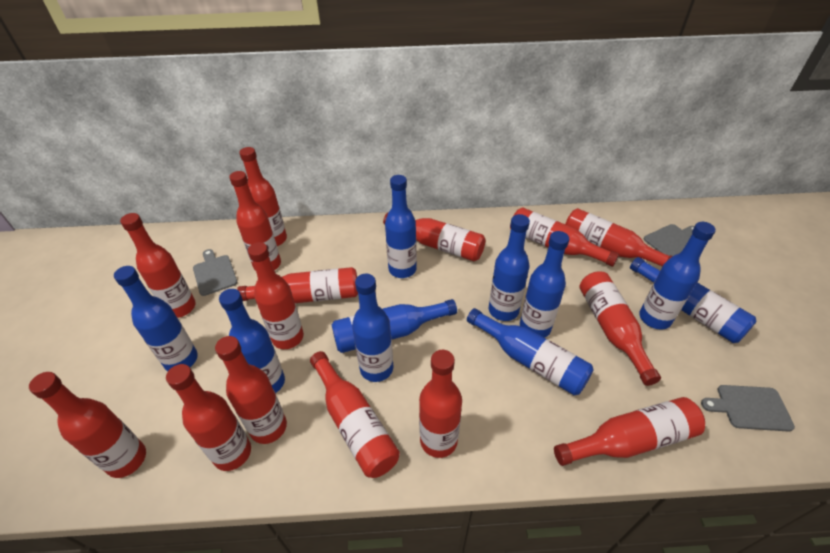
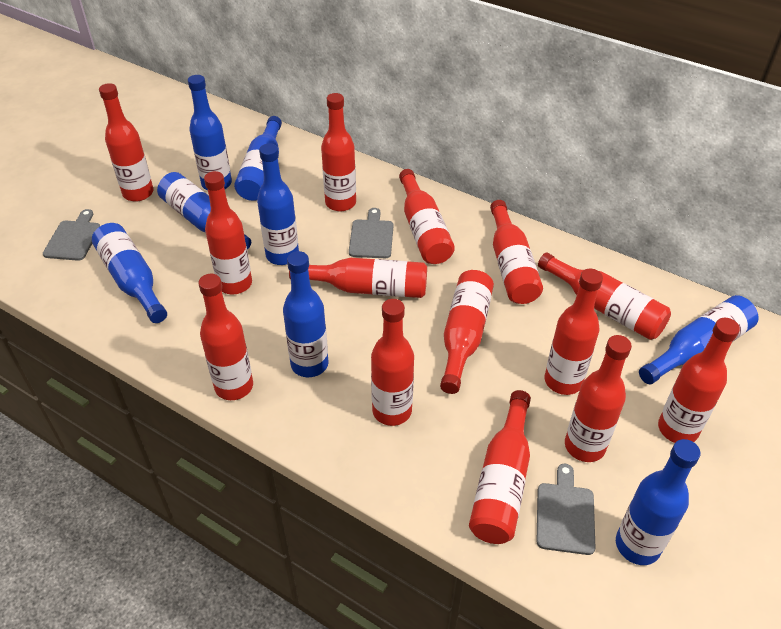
blue bottle: [114,266,198,371] [219,289,285,393] [332,299,457,353] [352,274,393,382] [385,175,417,278] [467,308,594,395] [489,214,530,321] [520,231,569,338] [630,257,757,343] [639,222,716,330] = 10 -> [92,223,167,323] [157,172,251,250] [188,75,232,191] [234,116,282,201] [257,143,299,265] [283,251,328,377] [616,439,701,565] [639,295,759,384] = 8
red bottle: [29,372,146,478] [120,213,196,318] [166,364,251,471] [215,336,287,444] [229,171,281,271] [237,267,358,303] [239,147,287,246] [248,242,304,349] [310,351,400,478] [383,212,485,261] [419,350,462,458] [510,207,619,267] [554,397,705,466] [565,208,673,266] [579,272,661,386] = 15 -> [99,83,154,202] [198,274,253,400] [204,171,252,294] [289,258,427,298] [321,93,356,212] [371,299,414,426] [399,169,455,264] [440,270,494,394] [469,390,531,544] [490,200,543,304] [538,252,671,340] [544,269,603,395] [565,335,632,462] [658,318,740,443] = 14

